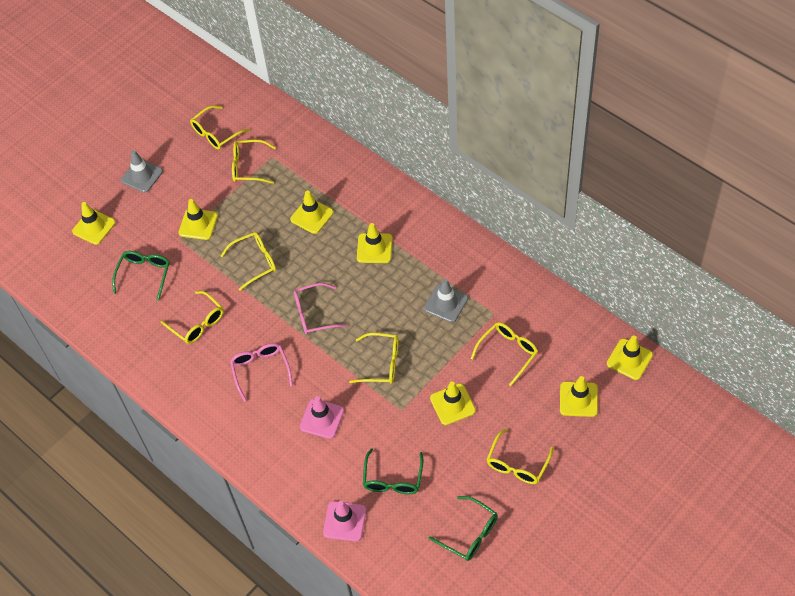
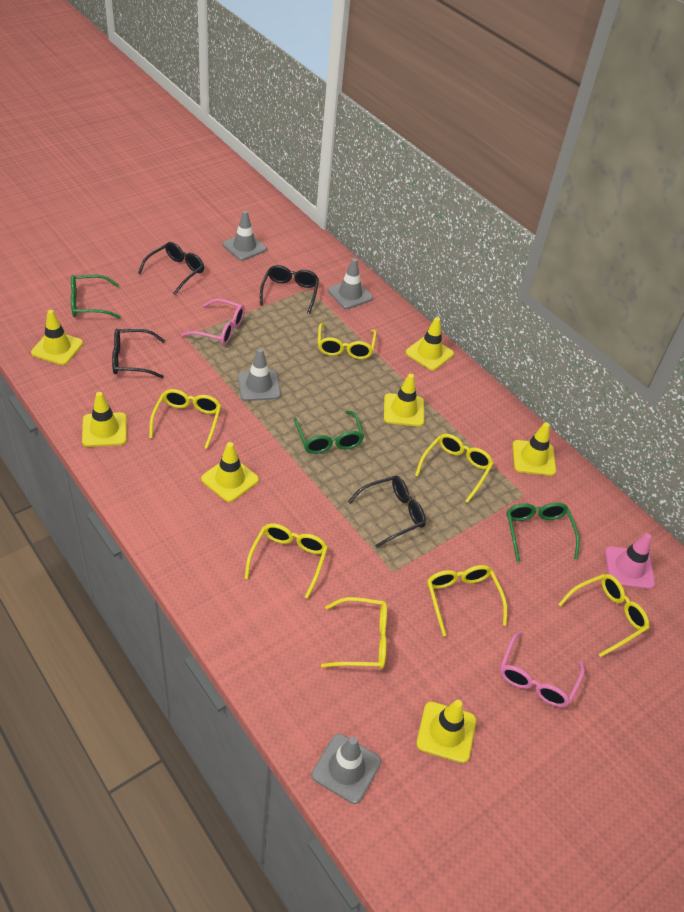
black glasses: none = 0 -> [112,329,165,378] [138,242,204,295] [260,265,319,314] [348,476,426,548] = 4
grey traffic cone: [121,150,163,193] [424,279,468,323] = 2 -> [223,211,267,261] [238,348,281,401] [312,734,381,804] [328,258,373,309] = 4
pink traffic cone: [300,396,344,439] [323,501,366,542] = 2 -> [605,533,655,589] = 1

